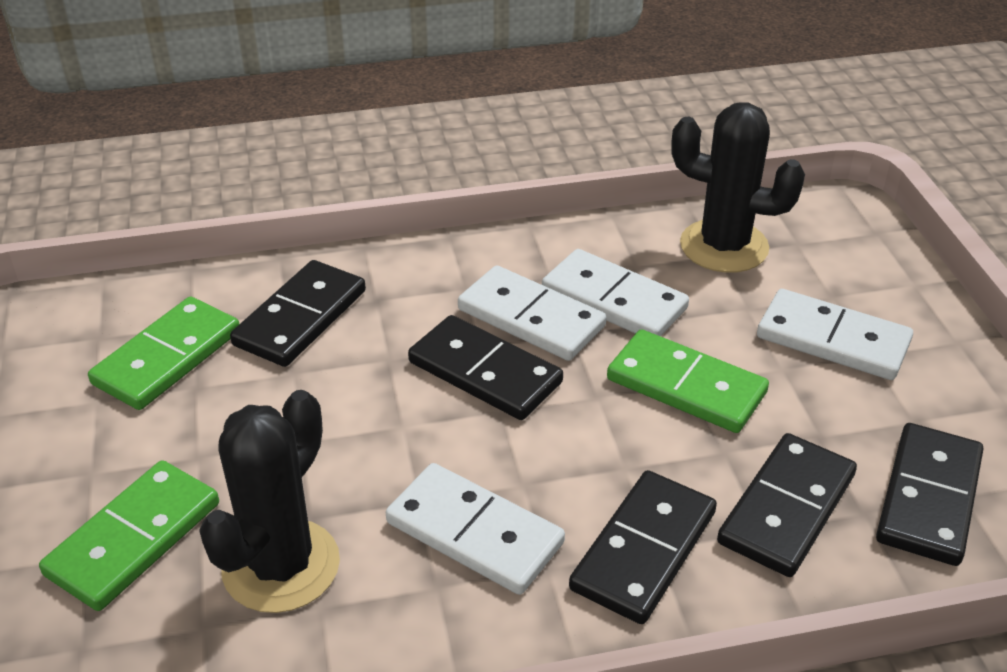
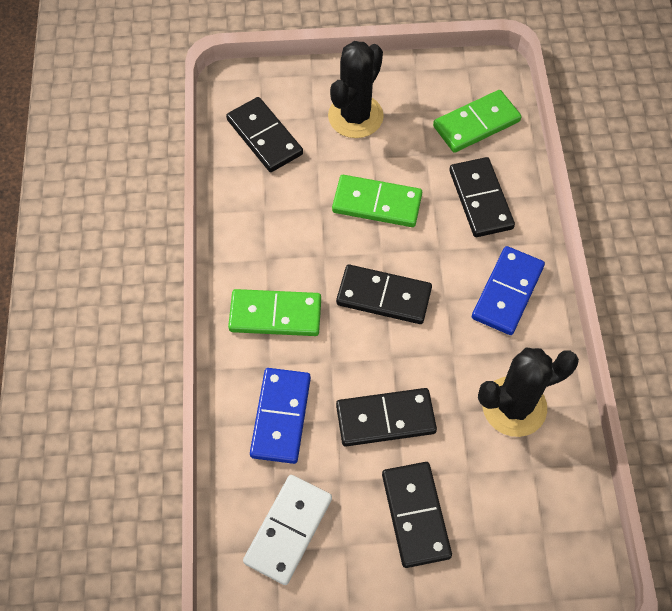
blue domino: none = 0 -> [250,368,311,464] [472,246,545,335] = 2
white domino: [386,463,565,595] [458,265,606,361] [542,249,689,336] [757,289,913,380] = 4 -> [243,475,332,585] = 1

